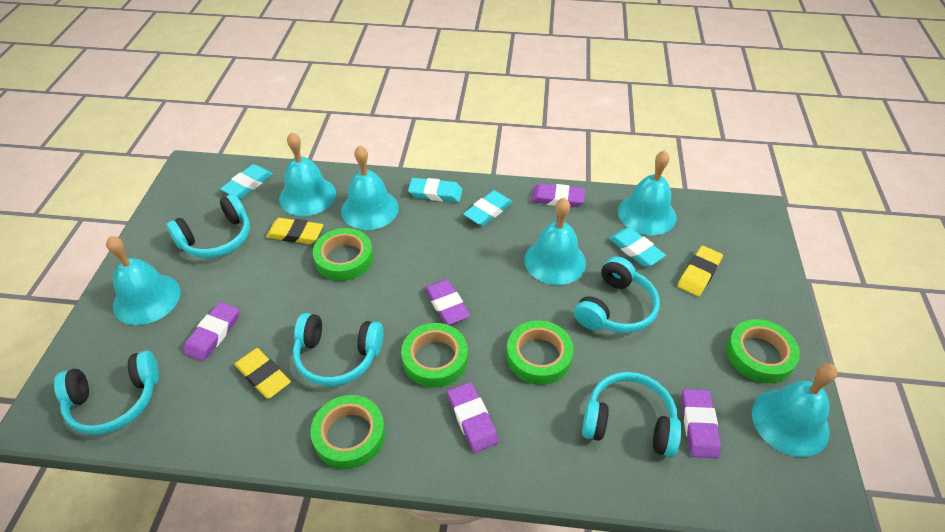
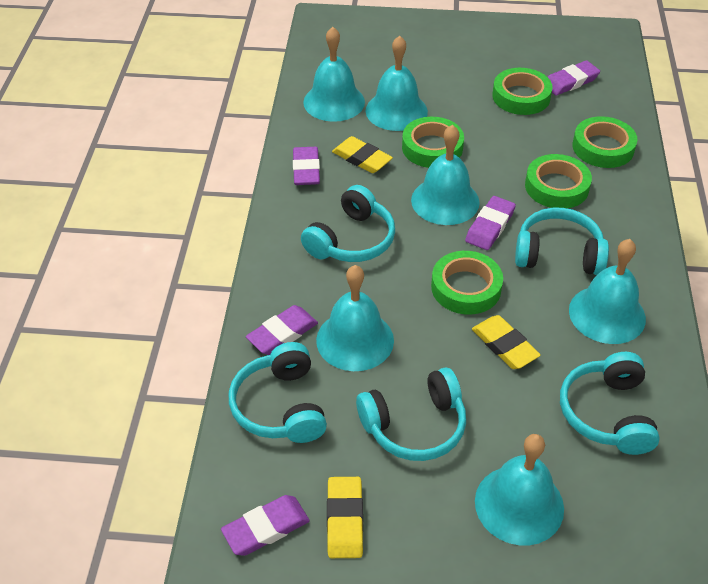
turquoise eraser: [220,164,273,199] [408,178,463,202] [463,190,513,226] [609,227,666,267] = 4 -> none = 0

